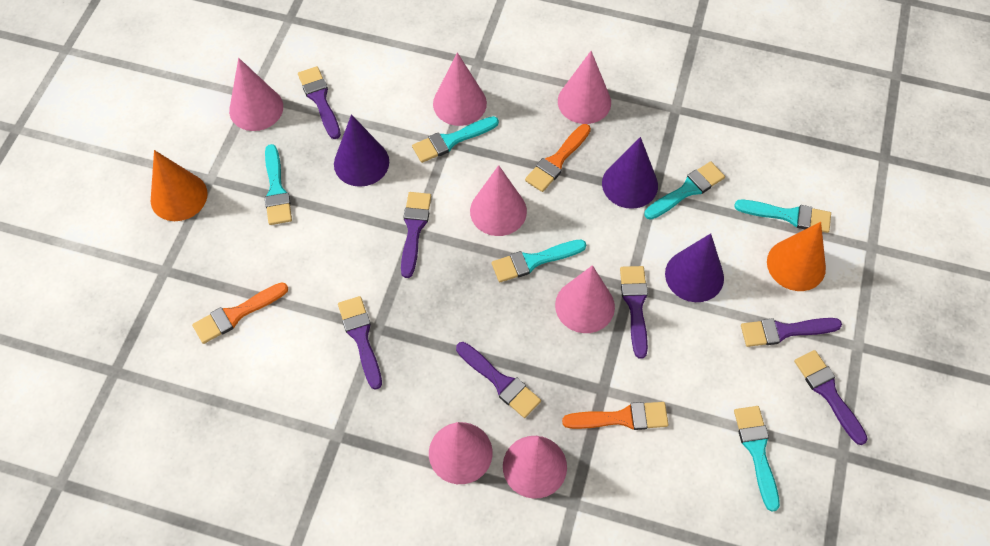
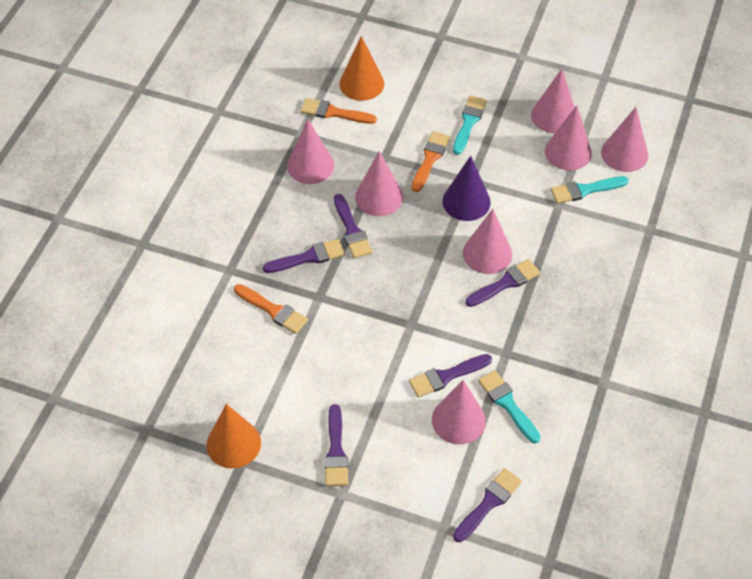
purple brush: [298,66,341,139] [338,296,382,390] [401,192,431,278] [456,342,541,418] [620,266,648,359] [741,318,842,347] [794,350,868,445] = 7 -> [263,239,345,273] [324,404,348,486] [334,194,372,258] [409,354,492,398] [453,468,522,542] [465,259,540,307] = 6
purple cone: [334,114,389,187] [602,137,658,209] [665,233,724,302] = 3 -> [442,156,491,221] = 1
turquoise brush: [265,144,292,225] [412,116,499,163] [492,239,586,282] [645,161,725,220] [734,200,831,233] [734,406,780,512] = 6 -> [453,96,487,155] [478,370,541,443] [551,176,629,204] = 3

